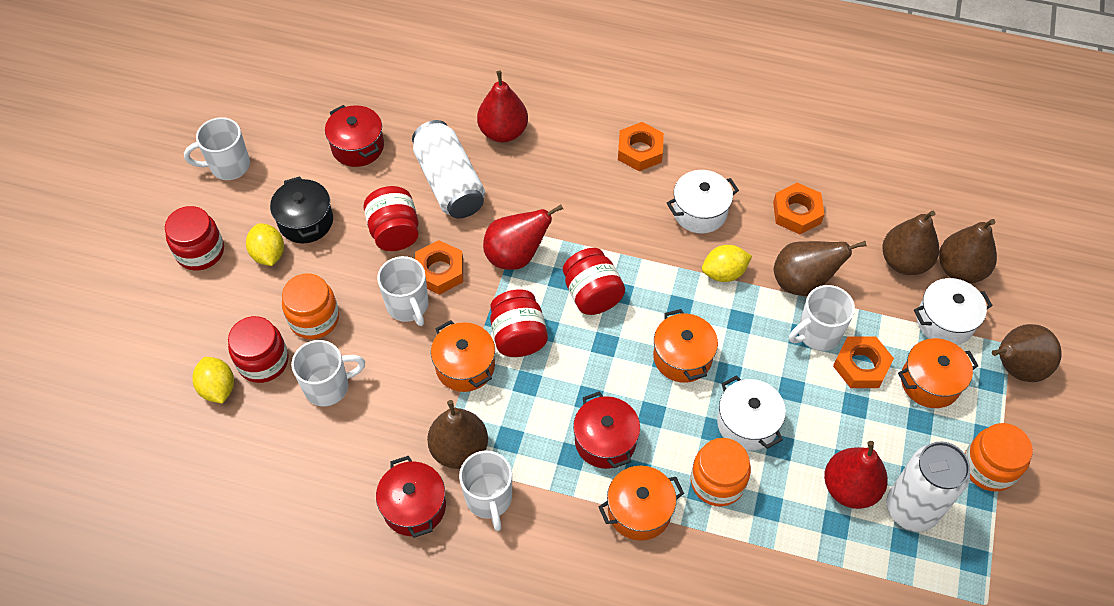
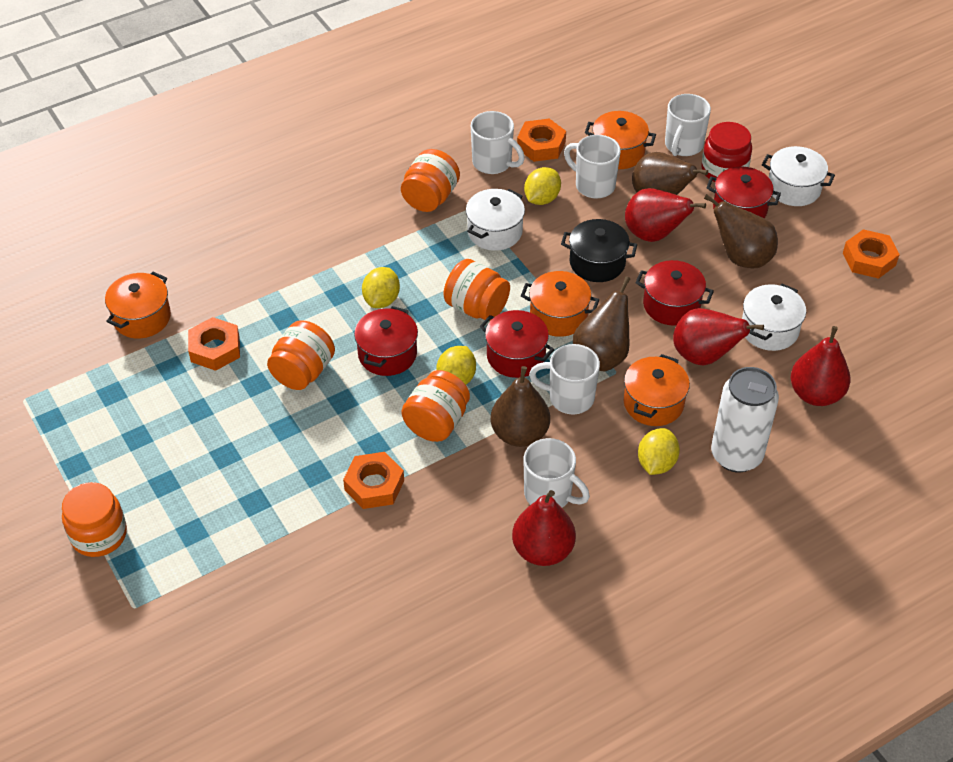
brown pear: [427,400,488,469] [774,241,867,296] [882,211,939,275] [939,219,997,283] [992,324,1062,382] = 5 -> [491,366,550,447] [573,276,630,371] [632,152,708,195] [704,194,778,268] = 4
orange jar: [282,274,339,339] [691,438,751,506] [965,423,1033,492] = 3 -> [62,482,127,557] [267,320,335,390] [401,149,460,212] [401,370,470,442] [444,259,510,321] = 5
red jar: [165,206,224,271] [228,316,289,383] [363,186,419,251] [490,289,548,357] [563,248,625,315] = 5 -> [702,122,752,182] = 1
red pear: [477,71,528,142] [483,205,563,270] [824,441,888,509] = 3 -> [512,490,576,566] [625,188,706,242] [673,308,764,365] [791,326,850,406] = 4
red pot: [325,105,384,167] [376,456,446,538] [573,391,640,469] = 3 -> [354,306,418,376] [480,310,555,378] [635,260,714,326] [706,167,781,218] = 4
white can: [412,120,485,218] [887,442,970,532] = 2 -> [711,367,779,472] = 1
yellow lemon: [193,357,234,404] [246,223,284,266] [702,245,752,282] = 3 -> [362,267,400,308] [436,346,476,385] [524,167,561,205] [638,428,680,475] = 4

